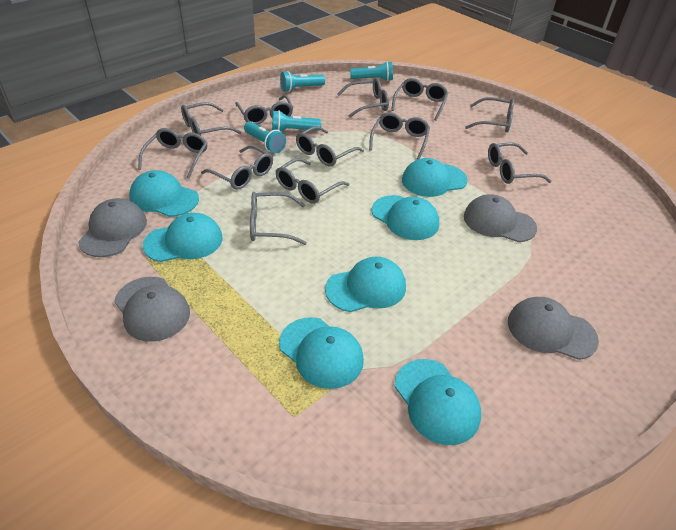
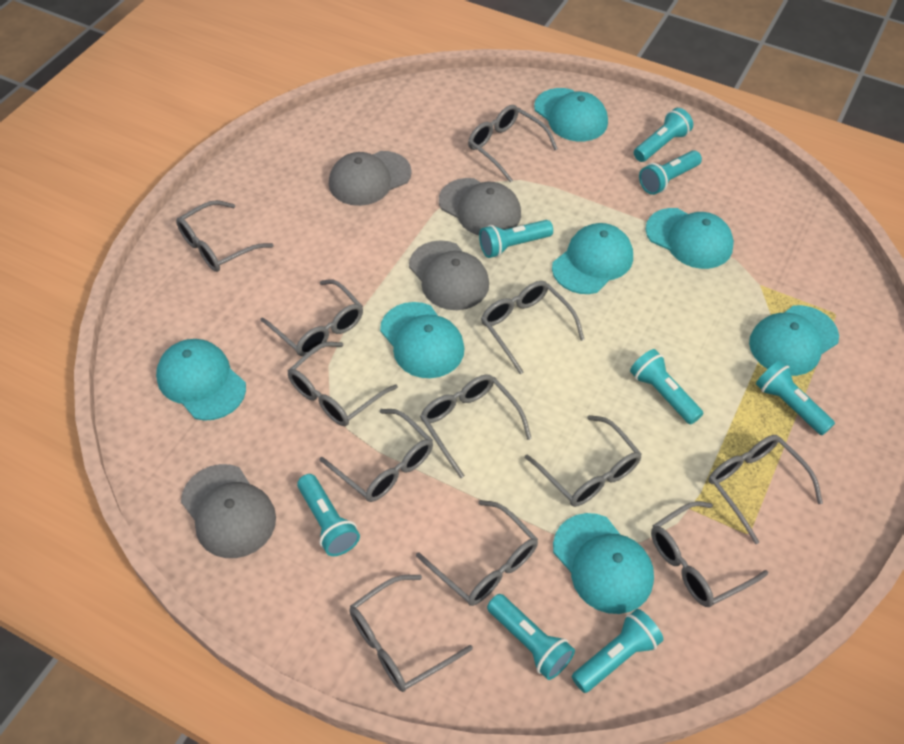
turquoise flashlight: [244,122,286,153] [272,110,321,131] [280,71,325,92] [350,61,393,81] = 4 -> [297,474,360,556] [479,220,553,258] [487,594,575,680] [572,609,663,693] [630,349,703,425] [634,108,693,162] [639,150,702,195] [756,360,835,435] = 8

